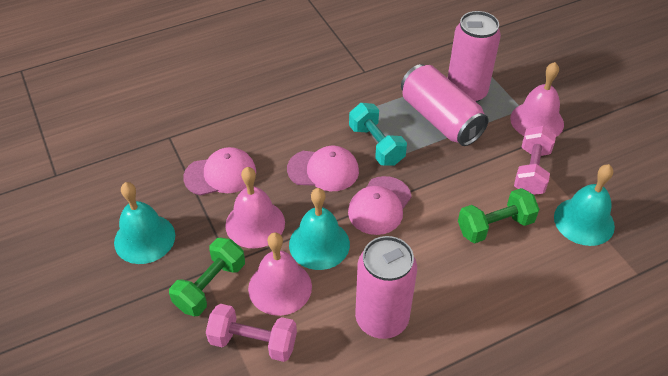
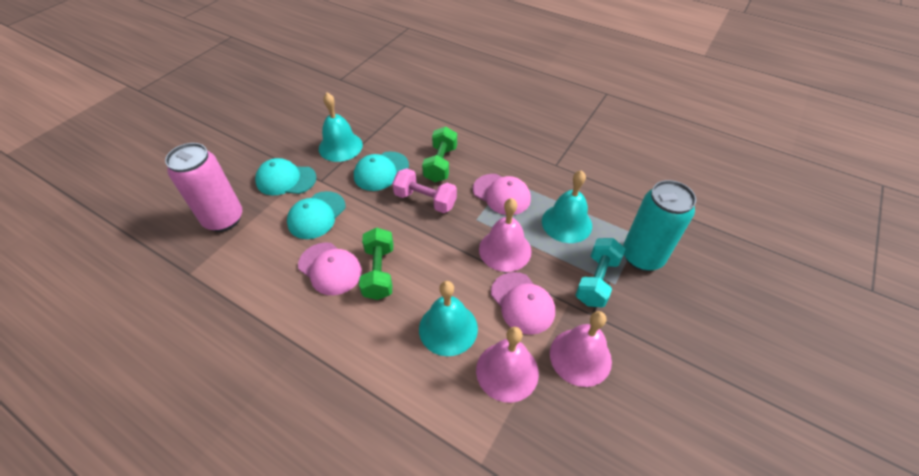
pink can: [355,236,417,339] [401,64,488,146] [448,11,501,102] = 3 -> [165,143,242,232] = 1
pink dumbbell: [206,304,297,362] [514,126,556,195] = 2 -> [392,168,457,213] = 1
turquoise can: none = 0 -> [623,180,696,271] = 1
turquoise cap: none = 0 -> [255,158,317,195] [287,191,346,239] [354,152,409,191] = 3

